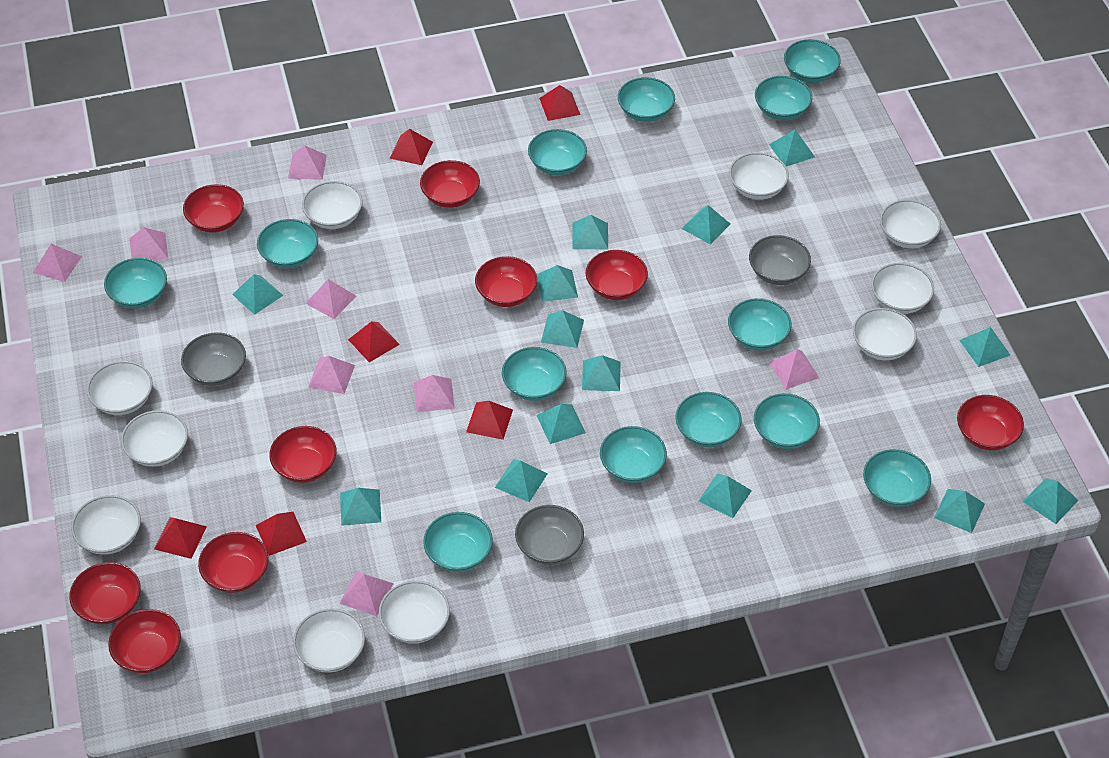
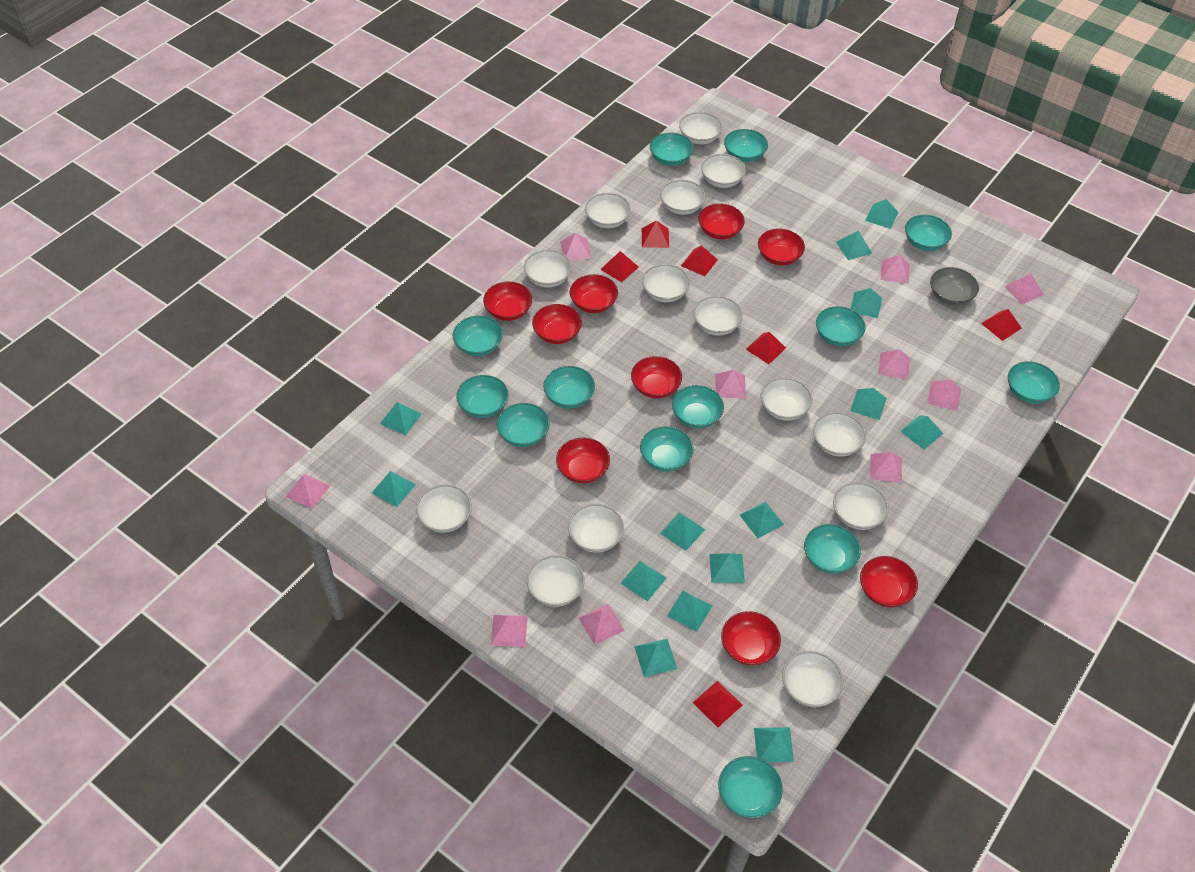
grey bowl: [181,332,246,386] [515,505,584,565] [749,235,811,285] = 3 -> [930,267,979,306] = 1
pink pyramid: [33,244,82,282] [130,227,168,261] [288,145,327,180] [305,279,356,319] [308,356,355,394] [339,571,394,616] [414,375,455,412] [769,349,819,389] = 8 -> [285,473,330,509] [491,615,528,647] [560,233,591,261] [579,604,625,645] [715,370,746,399] [870,452,902,483] [878,349,910,380] [881,255,909,284] [927,380,961,411] [1004,274,1044,305] = 10
white bowl: [71,495,141,555] [87,361,153,415] [121,410,188,467] [293,608,365,673] [302,181,362,229] [379,581,450,644] [729,152,789,200] [853,308,917,360] [871,263,934,314] [880,200,941,248] = 10 -> [416,485,472,533] [524,250,572,288] [527,555,585,607] [568,504,624,553] [585,193,631,228] [642,264,690,302] [660,180,706,215] [679,112,722,144] [694,296,743,336] [701,154,746,188] [761,377,812,421] [782,651,843,707] [813,412,866,457] [833,482,889,530] = 14

